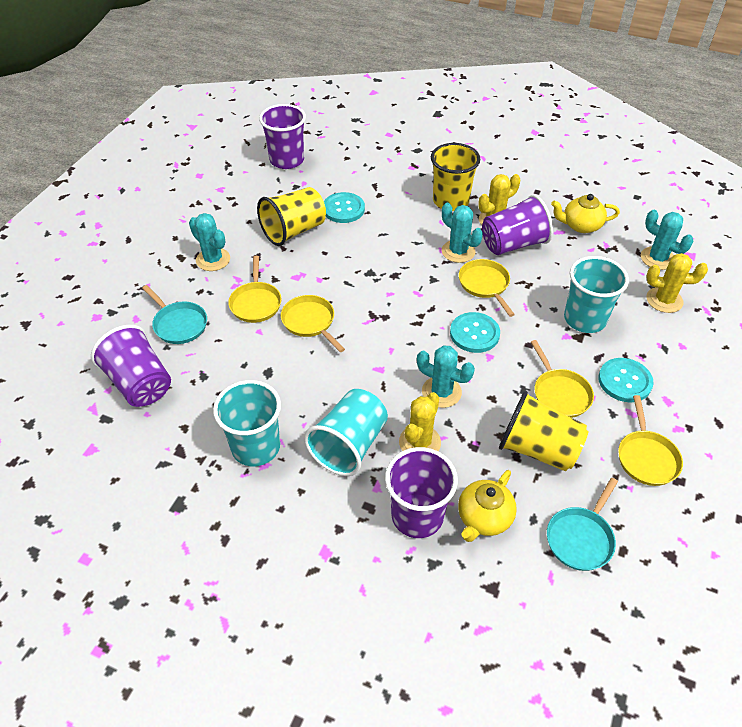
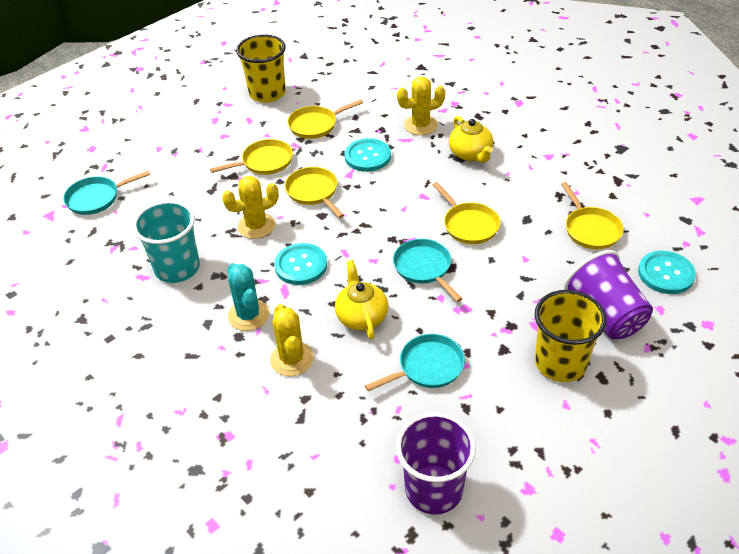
purple cup: [91,325,171,407] [259,104,306,169] [385,447,458,538] [482,195,553,255] = 4 -> [396,412,476,515] [564,250,653,339] = 2
turquoise cactus: [189,213,230,271] [417,345,475,408] [442,203,483,263] [641,210,693,270] = 4 -> [227,263,269,331] = 1
turquoise cup: [213,380,281,466] [304,389,388,476] [564,256,629,333] = 3 -> [132,200,200,283] = 1
turquoise pan: [142,285,207,344] [547,478,618,571] = 2 -> [63,171,150,215] [365,334,465,392] [393,239,462,302] = 3
yellow cup: [257,187,326,246] [431,143,480,211] [499,391,588,471] = 3 -> [236,34,286,103] [535,290,607,382] = 2

